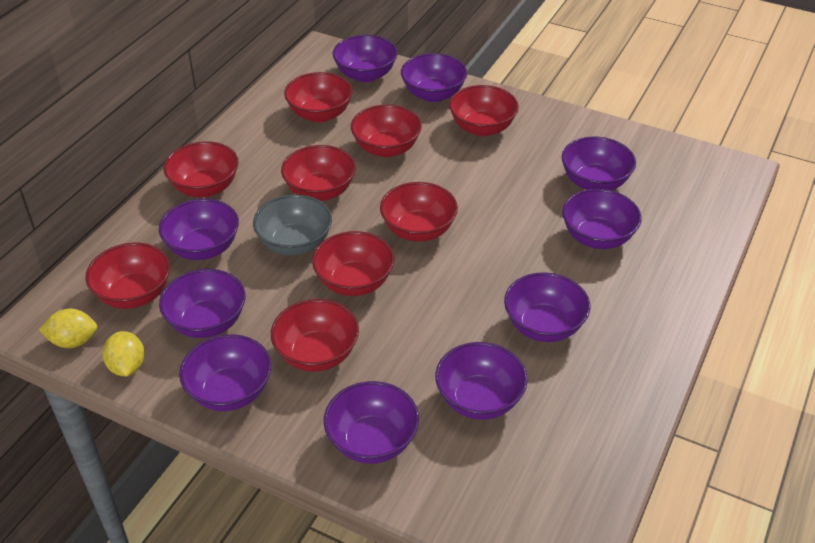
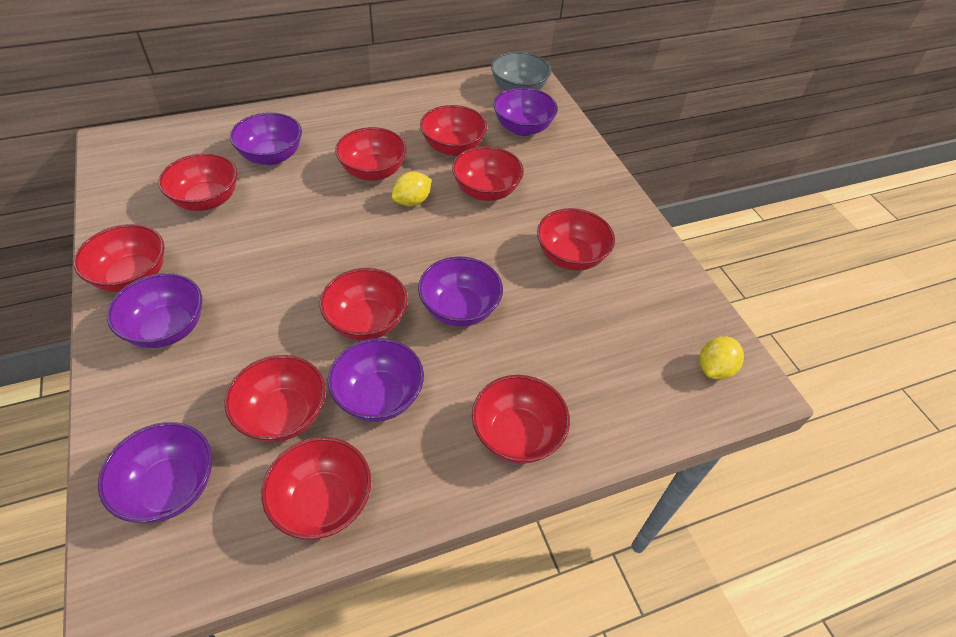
purple bowl: [159,199,239,260] [159,269,245,338] [179,334,271,411] [324,381,419,464] [332,35,398,82] [401,53,467,102] [435,342,528,420] [504,272,590,342] [562,137,636,190] [562,189,642,249] = 10 -> [98,422,212,523] [107,273,202,348] [230,112,302,165] [328,338,424,422] [418,256,503,327] [493,87,558,136] = 6
red bowl: [85,243,170,309] [164,141,239,197] [271,299,359,372] [281,145,356,201] [284,72,353,122] [312,231,394,296] [351,104,422,157] [380,182,458,242] [449,85,519,136] = 9 -> [73,224,165,292] [158,153,238,211] [224,355,326,442] [261,437,371,539] [320,268,408,341] [335,127,407,181] [420,105,487,156] [452,146,524,201] [472,375,570,464] [537,208,615,271] = 10

